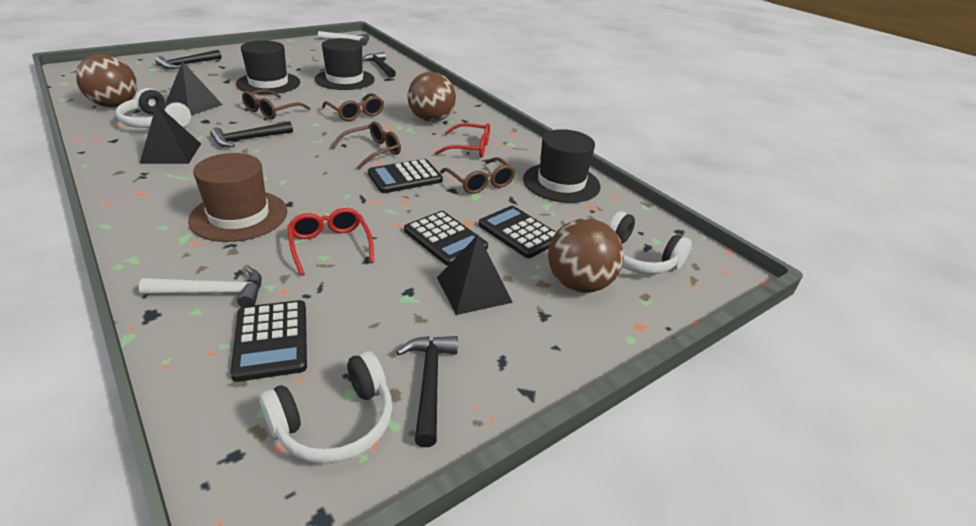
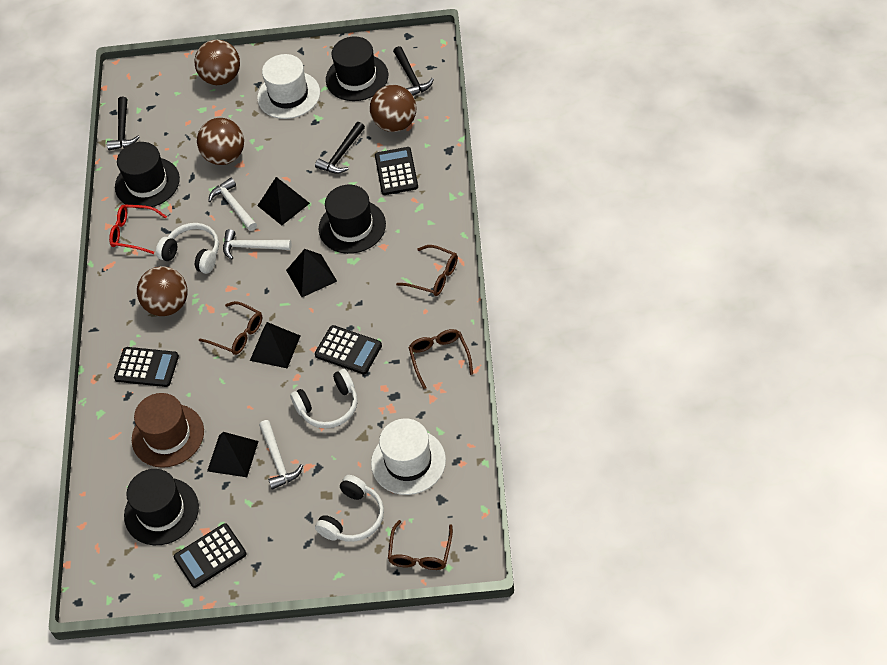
black hammer: [155,50,222,69] [210,121,293,147] [362,52,396,78] [397,336,458,447] = 4 -> [107,96,140,151] [315,122,365,174] [393,46,434,96] = 3
black hat: [236,40,300,94] [315,38,375,90] [523,129,600,203] = 3 -> [115,142,180,209] [124,469,199,545] [319,184,386,254] [326,36,388,101] = 4
black pyramid: [139,104,201,164] [165,61,223,115] [437,235,513,315] = 3 -> [207,432,259,477] [250,322,300,368] [257,177,310,225] [286,249,337,297] = 4
brown ball: [76,54,137,107] [407,72,456,122] [548,218,624,293] = 3 -> [137,266,187,316] [194,40,240,85] [197,118,244,165] [370,85,416,132] = 4
red glasses: [287,208,374,276] [435,123,490,158] = 2 -> [109,205,167,254] = 1
white hammer: [139,266,262,307] [318,31,369,46] = 2 -> [208,178,257,231] [223,229,291,260] [259,420,303,490] = 3
white hat: none = 0 -> [257,54,320,119] [371,418,446,495] = 2

